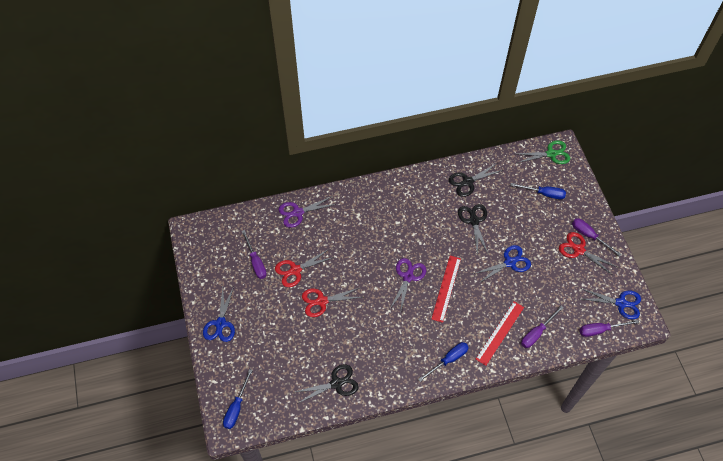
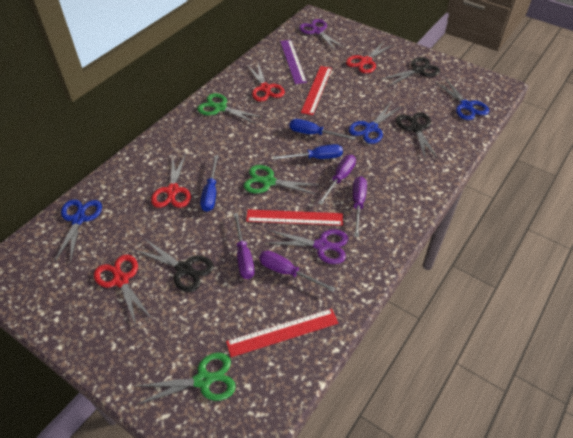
green scissors: [517,140,570,164] = 1 -> [136,352,236,405] [197,93,262,124] [243,165,320,195] = 3
purple ruler: none = 0 -> [280,40,307,84] = 1
red ruler: [431,256,461,323] [476,301,524,366] = 2 -> [226,309,338,357] [246,209,343,226] [301,66,332,115] = 3
red scissors: [275,249,334,287] [302,287,363,317] [559,232,617,274] = 3 -> [94,254,153,326] [151,154,191,208] [247,63,285,102] [346,42,394,73] = 4

